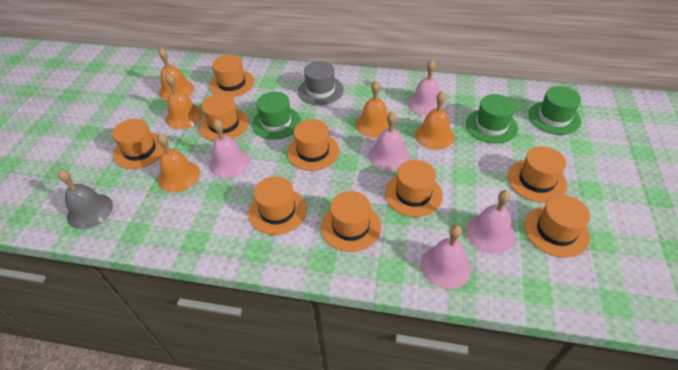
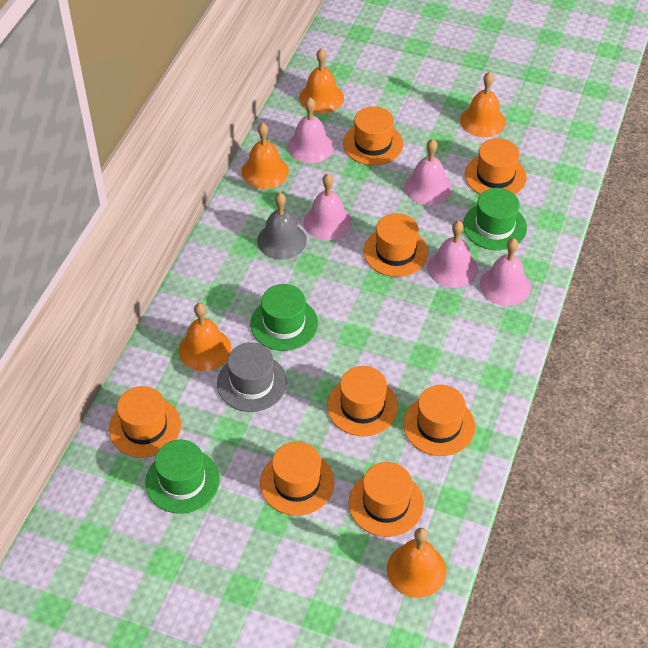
orange hat: [112,119,165,169] [199,94,249,141] [209,55,254,97] [249,176,307,235] [287,119,339,171] [321,191,381,252] [385,160,443,217] [508,146,567,203] [524,195,590,258] = 9 -> [109,386,181,458] [260,441,334,516] [327,366,398,436] [343,106,403,165] [348,462,424,537] [363,213,428,277] [403,385,475,456] [465,138,527,195] = 8

